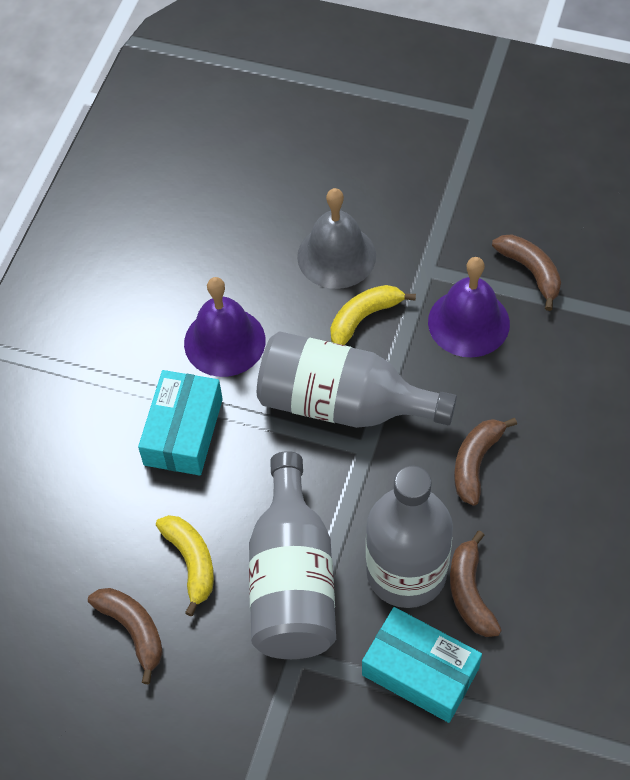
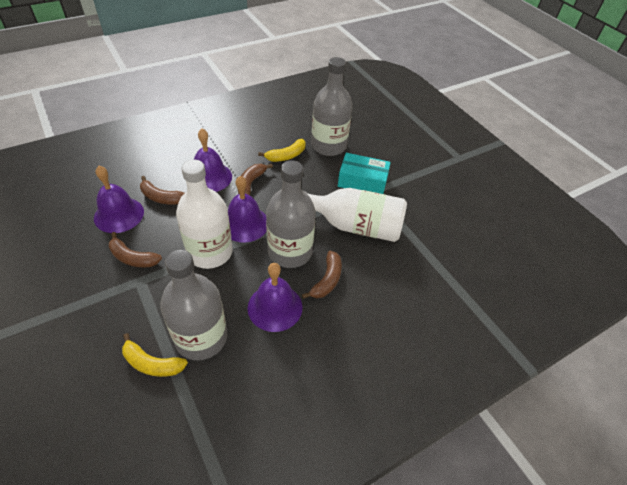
grey bell: [297,188,376,289] = 1 -> none = 0
purple bell: [184,277,266,377] [428,257,510,357] = 2 -> [94,166,144,233] [194,129,232,192] [228,176,267,242] [247,263,302,332] = 4
turquoise box: [138,370,223,476] [362,607,482,723] = 2 -> [338,153,391,194] = 1
white bottle: none = 0 -> [176,159,233,269] [305,188,407,242] = 2

